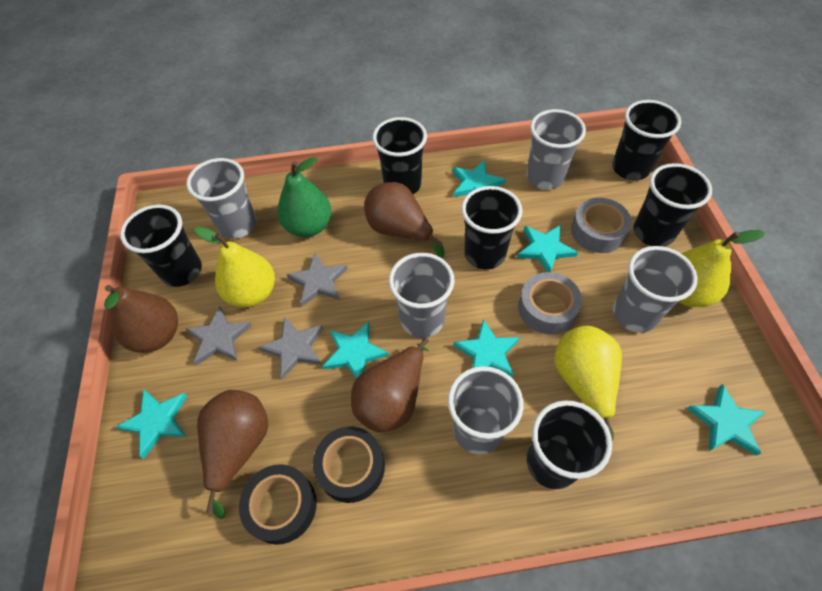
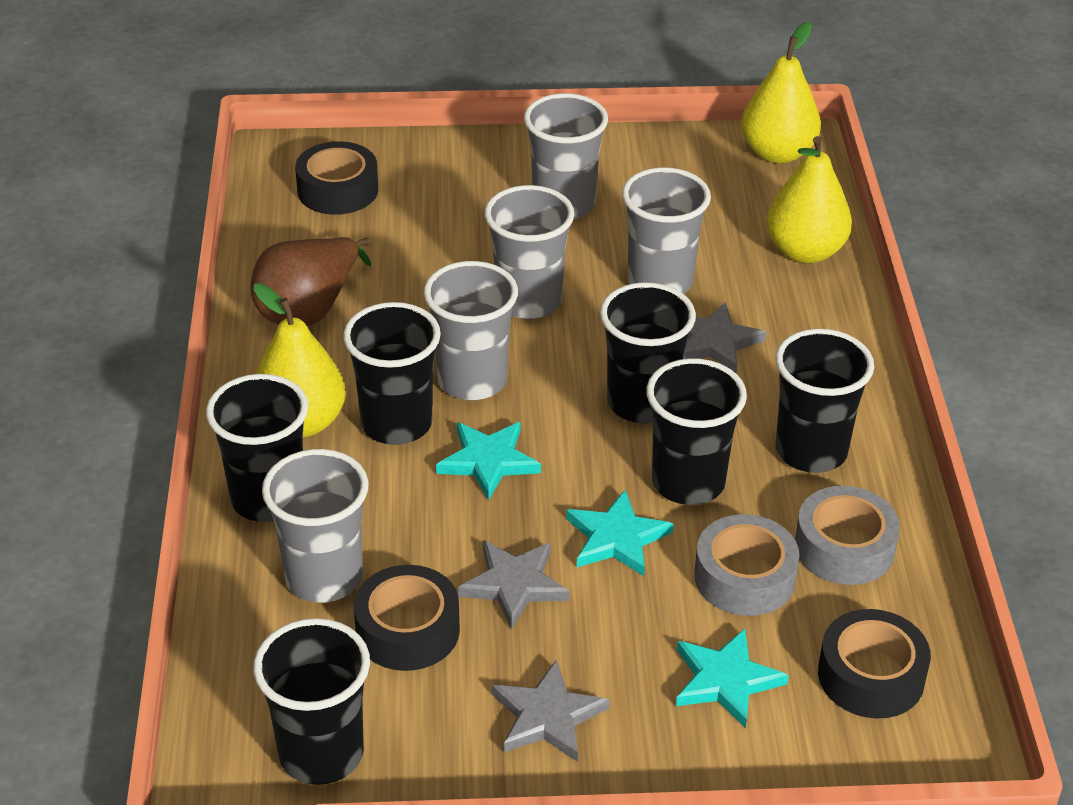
black tape: [239,464,317,545] [313,427,385,503] = 2 -> [295,141,378,215] [354,565,460,671] [818,609,931,719] = 3
brown pear: [104,285,178,353] [197,390,268,519] [351,337,429,433] [364,182,445,258] = 4 -> [251,237,371,326] = 1
green pear: [277,157,332,237] = 1 -> none = 0
turquoise star: [116,390,187,459] [322,322,389,379] [453,160,506,197] [453,319,520,378] [517,225,578,272] [687,384,765,456] = 6 -> [436,422,541,501] [566,490,674,576] [676,629,789,728] = 3

